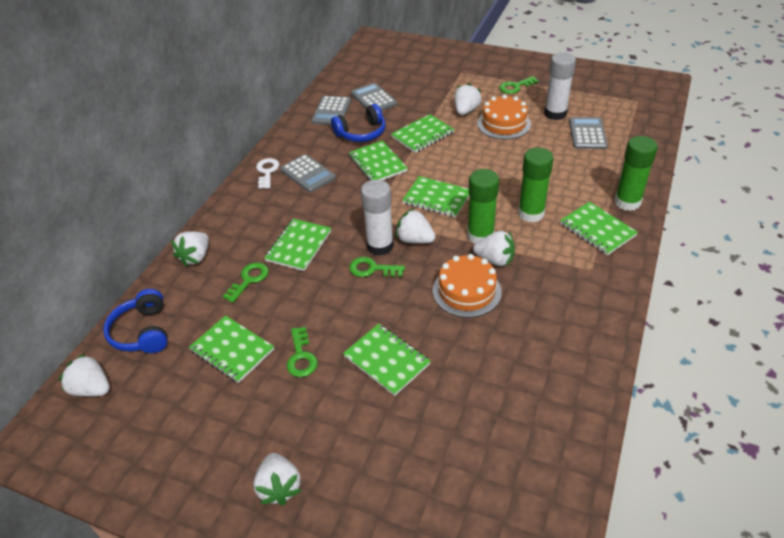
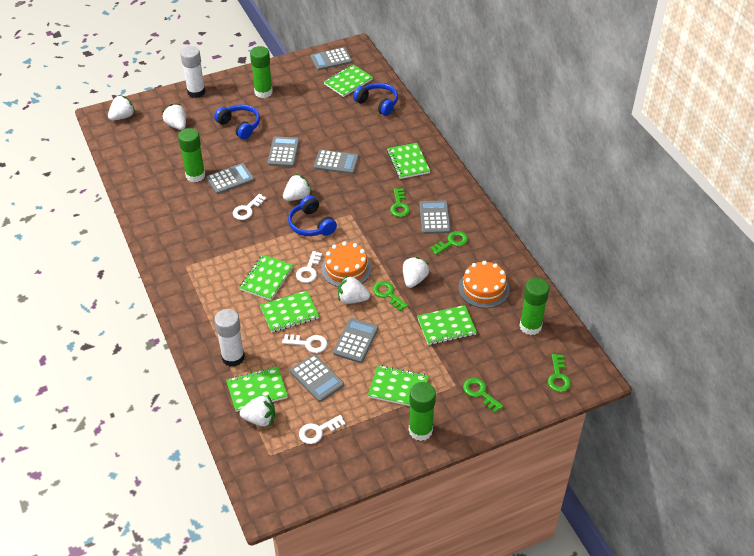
blue headphones: [103,289,168,353] [331,104,386,142] = 2 -> [214,104,260,139] [288,195,337,236] [353,83,398,116] = 3
green glue stick: [467,169,499,244] [518,147,553,223] [614,136,658,211] = 3 -> [178,128,205,182] [250,46,273,98] [409,382,436,441] [519,278,550,335] = 4
green key: [222,262,269,303] [286,327,318,377] [349,257,405,277] [499,76,539,94] = 4 -> [373,281,408,311] [390,188,410,217] [430,231,468,255] [463,378,503,413] [548,354,571,392] = 5
grey calculator: [280,154,336,193] [311,96,351,125] [351,83,397,111] [569,117,608,149] = 4 -> [206,163,255,194] [267,136,300,167] [290,354,344,402] [310,47,352,70] [314,150,359,174] [333,318,379,363] [419,200,451,234] = 7
white key: [256,158,279,189] = 1 -> [233,194,266,220] [282,334,327,353] [296,251,322,283] [299,415,346,444] = 4

